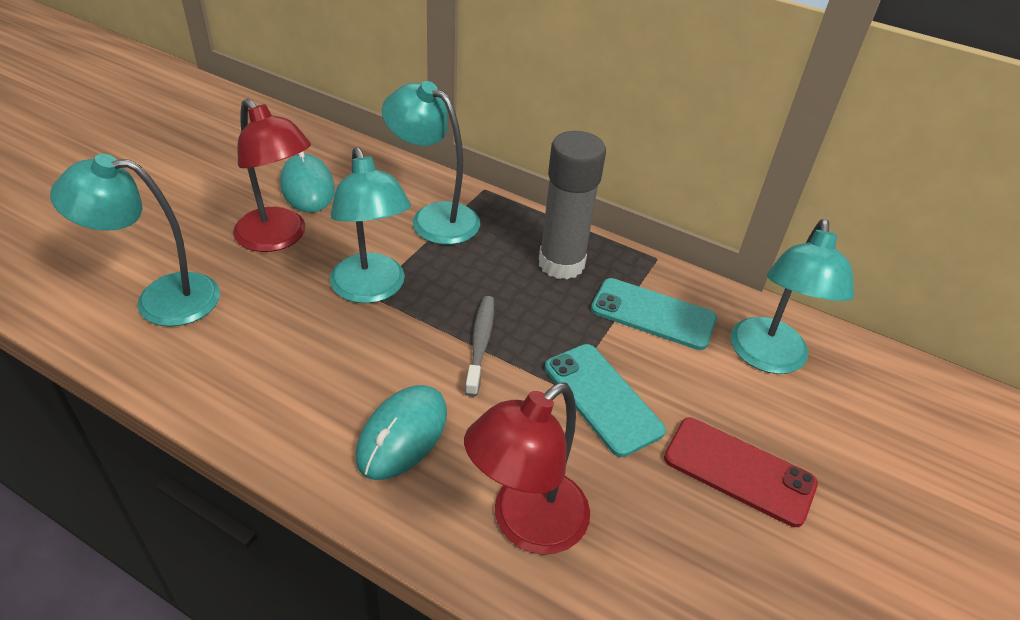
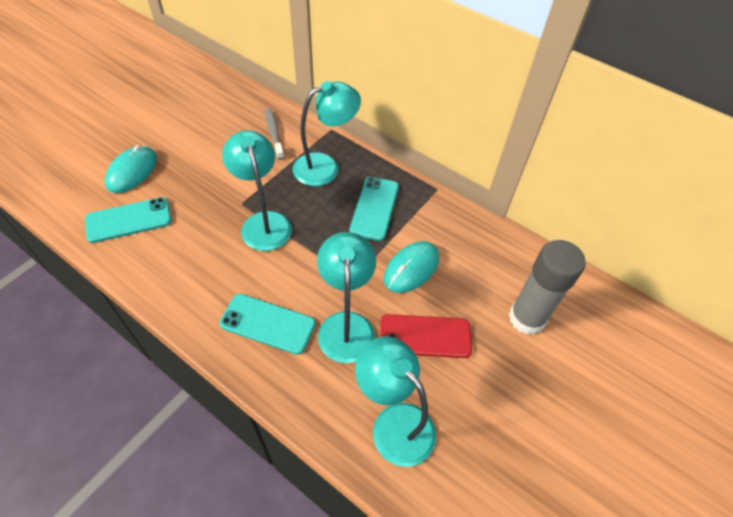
red lamp: [233,98,311,252] [464,382,590,555] = 2 -> none = 0
turquoise phone: [545,344,666,457] [591,278,717,350] = 2 -> [85,197,172,243] [219,294,316,355] [349,177,399,241] = 3

